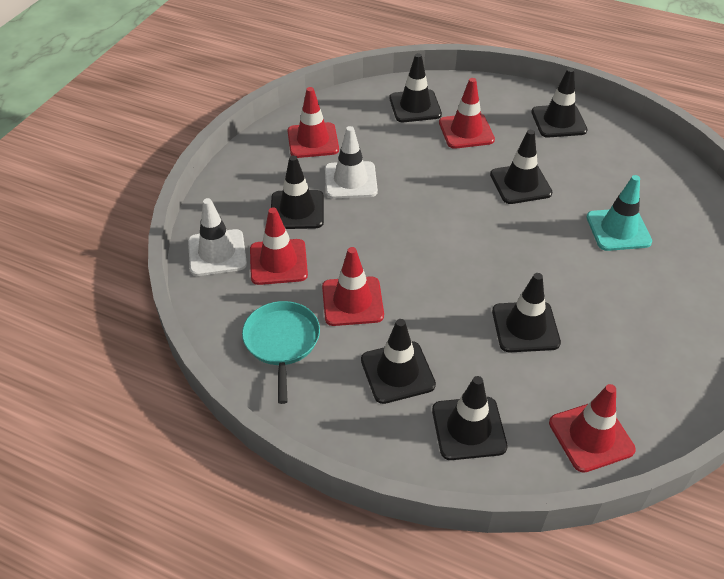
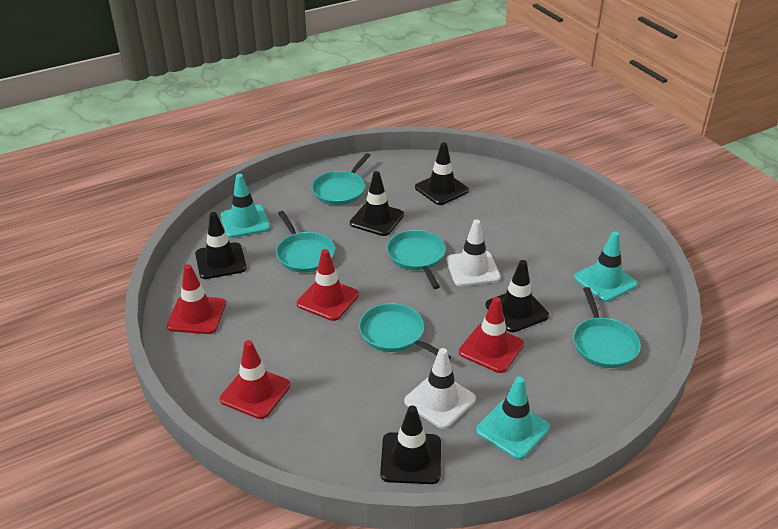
black traffic cone: [271,156,324,229] [361,319,436,404] [390,53,442,122] [432,376,507,460] [490,130,552,204] [492,273,561,352] [531,68,587,138] = 7 -> [195,212,247,279] [350,171,404,236] [380,405,441,484] [415,142,469,205] [485,260,549,332] = 5
red traffic cone: [250,207,308,285] [287,87,339,158] [322,247,384,326] [439,78,495,149] [549,384,636,473] = 5 -> [167,264,226,334] [220,340,290,419] [297,249,359,321] [459,297,524,373] = 4
turquoise pan: [242,301,320,404] = 1 -> [276,211,335,273] [312,153,371,205] [359,303,451,359] [387,230,446,289] [573,287,641,368] = 5
turquoise traffic cone: [586,175,652,251] = 1 -> [221,174,270,238] [476,377,550,460] [574,231,637,302] = 3

